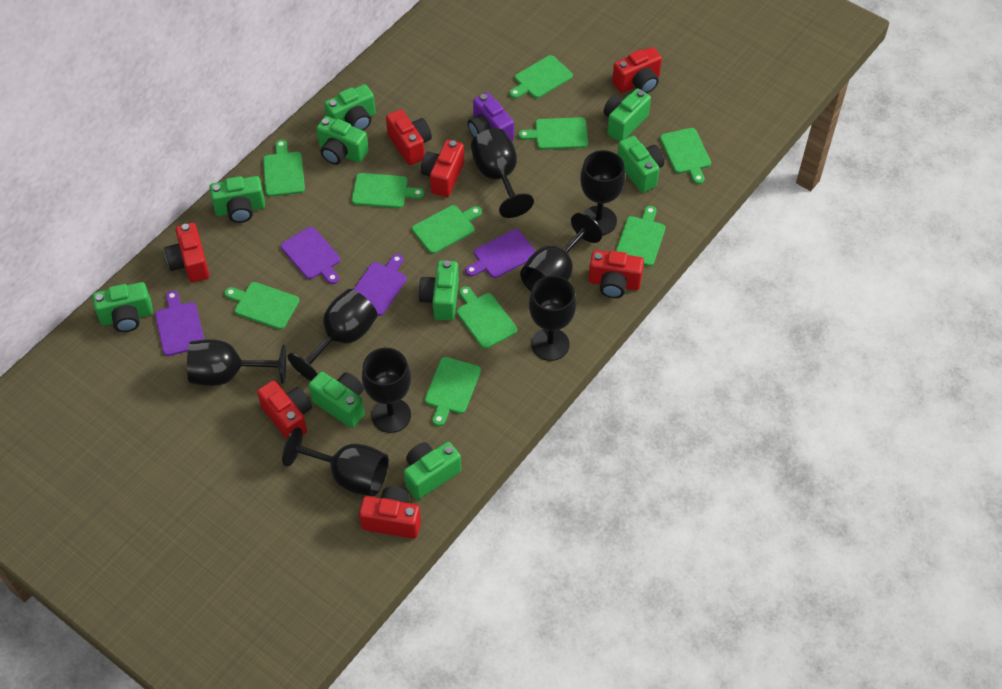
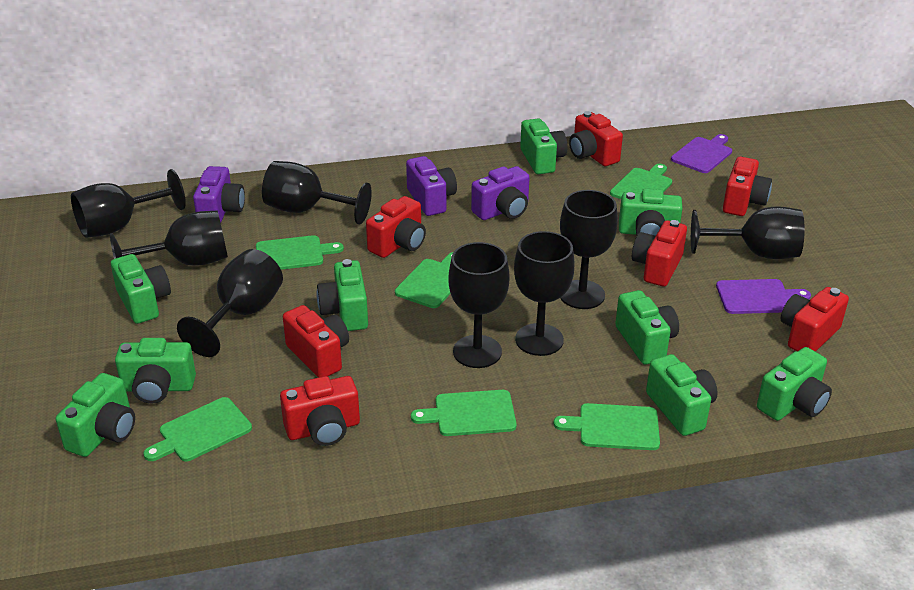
green cutting board: [224,282,299,329] [263,140,305,197] [352,173,424,208] [412,205,482,254] [425,357,481,426] [457,286,517,349] [509,55,573,98] [518,117,588,150] [616,206,665,266] [660,128,711,184] = 10 -> [143,397,252,462] [256,235,344,270] [395,252,453,308] [411,390,517,436] [553,403,660,450] [610,164,672,199] = 6
purple camera: [468,93,514,141] = 1 -> [193,166,245,223] [406,156,457,216] [471,166,530,220] = 3
purple cutting board: [155,291,204,356] [281,227,340,284] [353,254,407,316] [465,229,536,278] = 4 -> [671,134,732,173] [716,279,811,314] = 2

